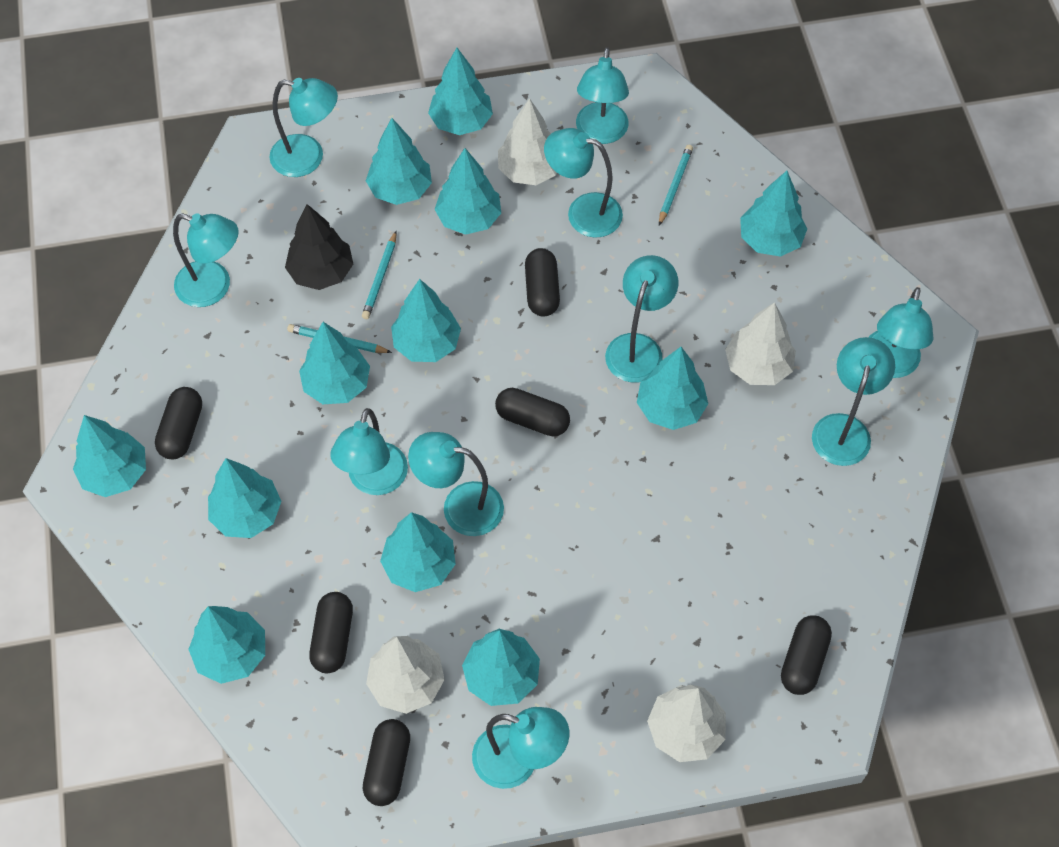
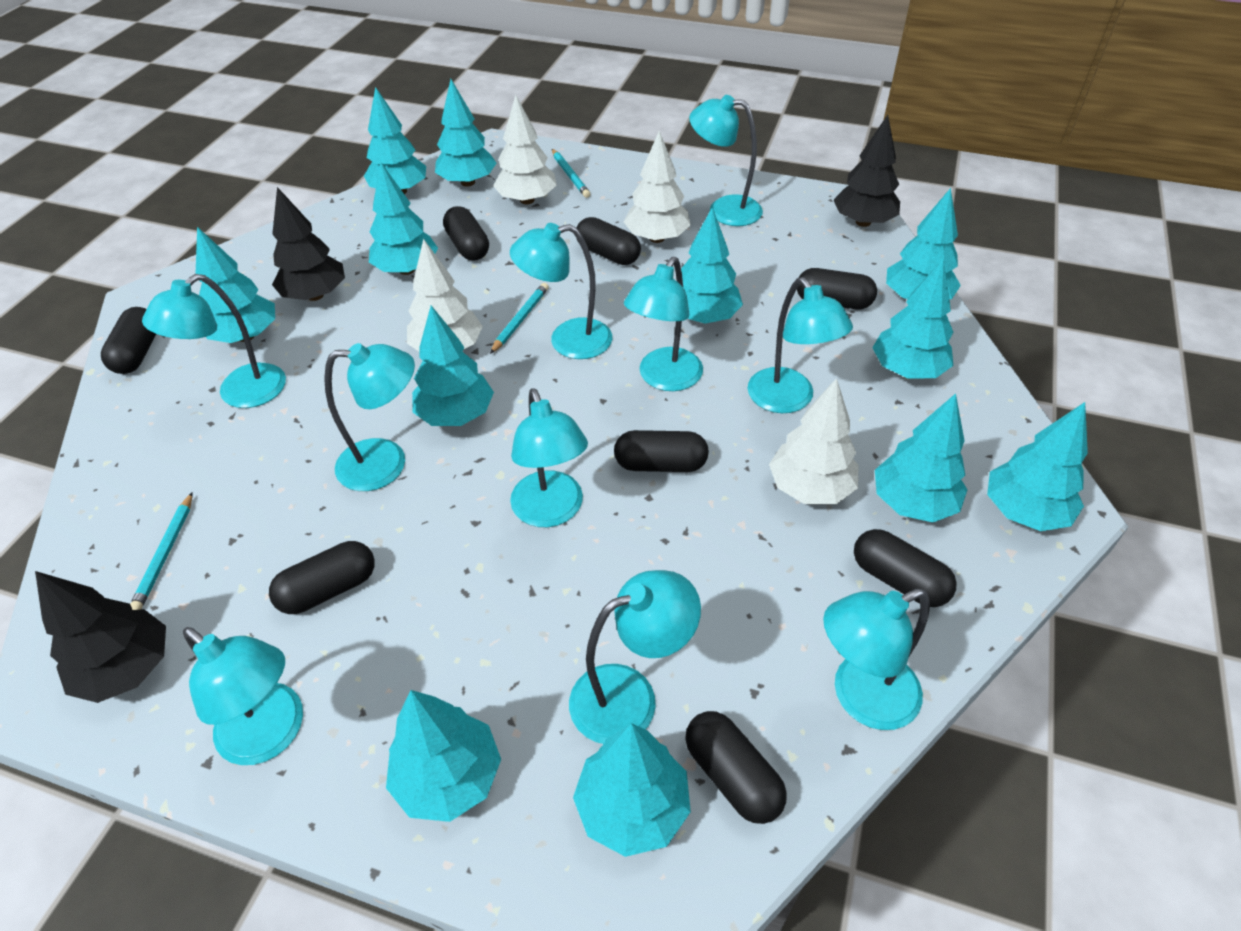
black capsule: [155,387,202,459] [309,592,353,673] [363,719,410,806] [495,388,570,436] [525,248,560,316] [781,615,832,695] = 6 -> [101,307,156,374] [269,541,375,614] [443,206,489,261] [576,217,641,265] [614,430,709,472] [685,711,787,824] [797,268,877,309] [854,529,957,607] = 8
black tree: [285,204,353,290] = 1 -> [35,571,166,703] [272,187,345,301] [834,115,900,227] = 3

